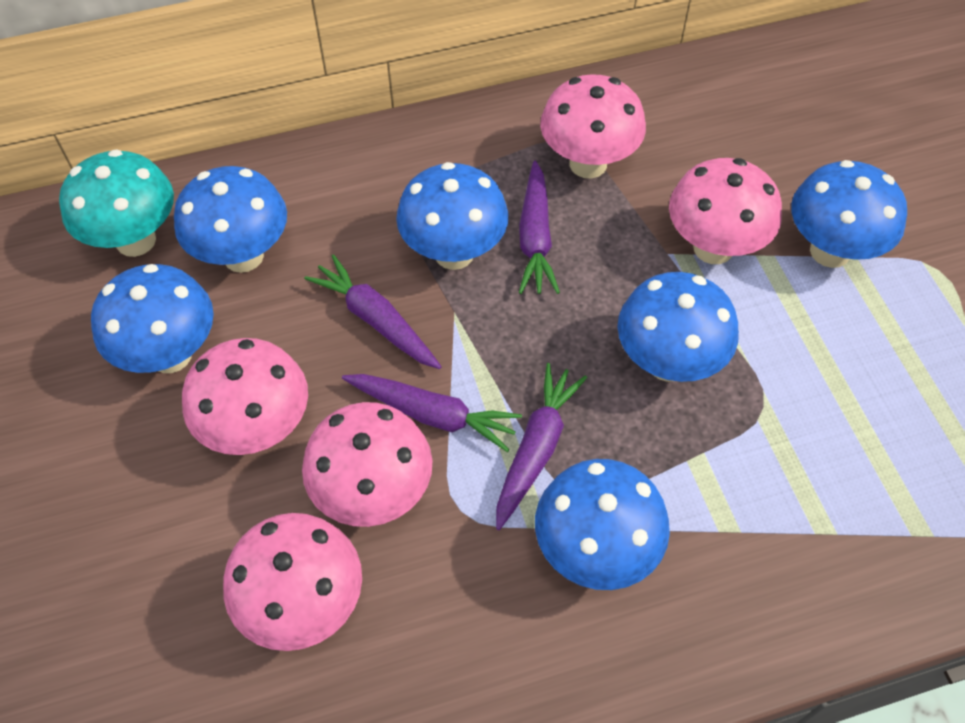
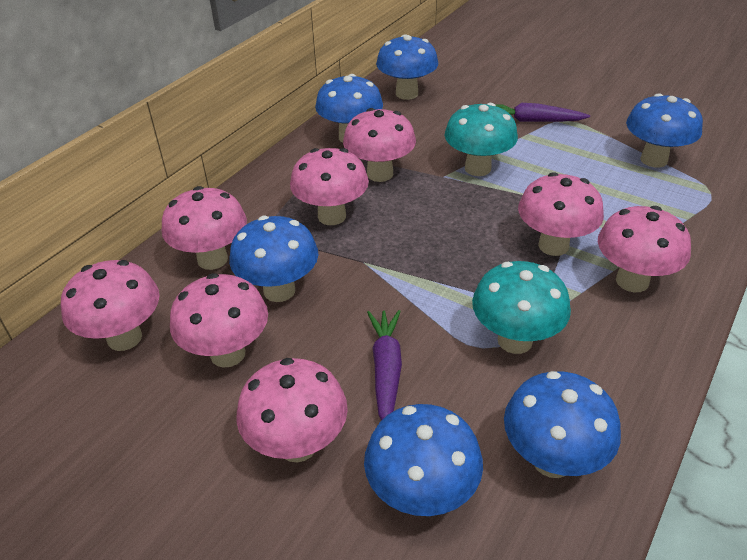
pink mushroom: [182,338,308,455] [223,513,362,651] [302,402,433,527] [540,74,646,178] [669,158,782,264] = 5 -> [61,260,159,351] [162,186,247,270] [170,273,268,368] [236,358,348,463] [290,148,369,225] [343,108,416,182] [518,172,604,256] [598,206,691,292] = 8
purple carrot: [304,254,442,369] [342,374,522,452] [496,363,587,530] [519,161,560,294] = 4 -> [367,310,402,421] [495,103,590,122] = 2
turquoise mushroom: [59,149,174,257] = 1 -> [445,103,518,176] [472,261,571,354] = 2

